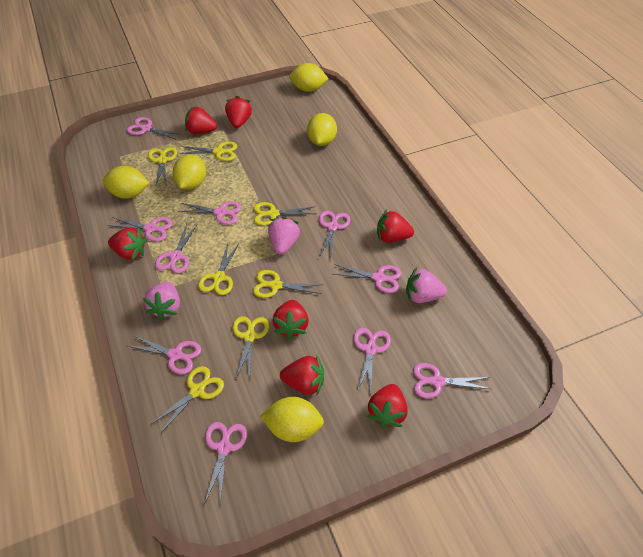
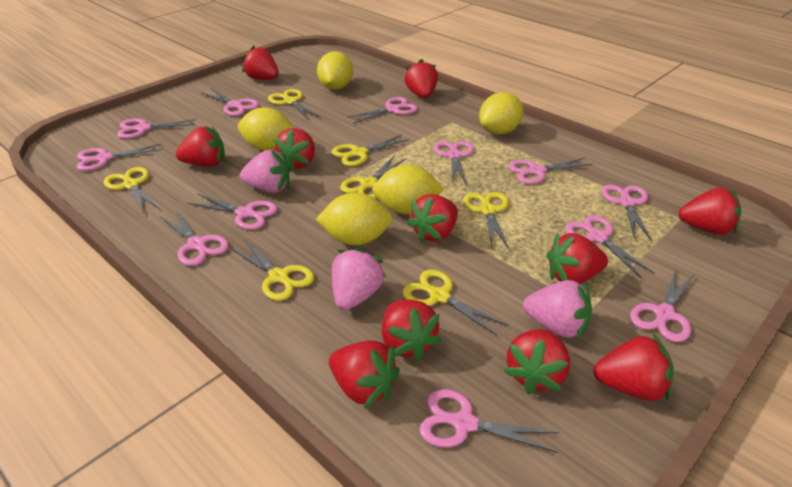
pink scissors: [108,217,172,242] [127,117,181,139] [128,335,201,374] [155,224,197,273] [178,201,241,225] [205,422,247,503] [319,211,351,259] [334,264,401,293] [353,328,391,395] [413,363,491,398] = 10 -> [77,144,162,171] [117,118,196,139] [160,209,229,266] [188,194,278,230] [201,88,259,116] [347,97,418,124] [419,389,559,453] [434,141,474,185] [508,158,592,184] [565,215,654,278] [601,185,652,241] [630,268,695,342] = 12
red strawberry: [108,227,147,260] [185,106,217,134] [225,96,252,128] [273,300,309,339] [280,354,324,396] [367,384,408,428] [377,210,414,243] = 7 -> [176,126,225,167] [242,46,279,80] [274,128,315,172] [329,340,400,408] [382,300,442,361] [405,59,438,98] [407,194,458,242] [504,329,570,394] [547,233,608,284] [593,334,674,401] [678,187,741,235] = 11

